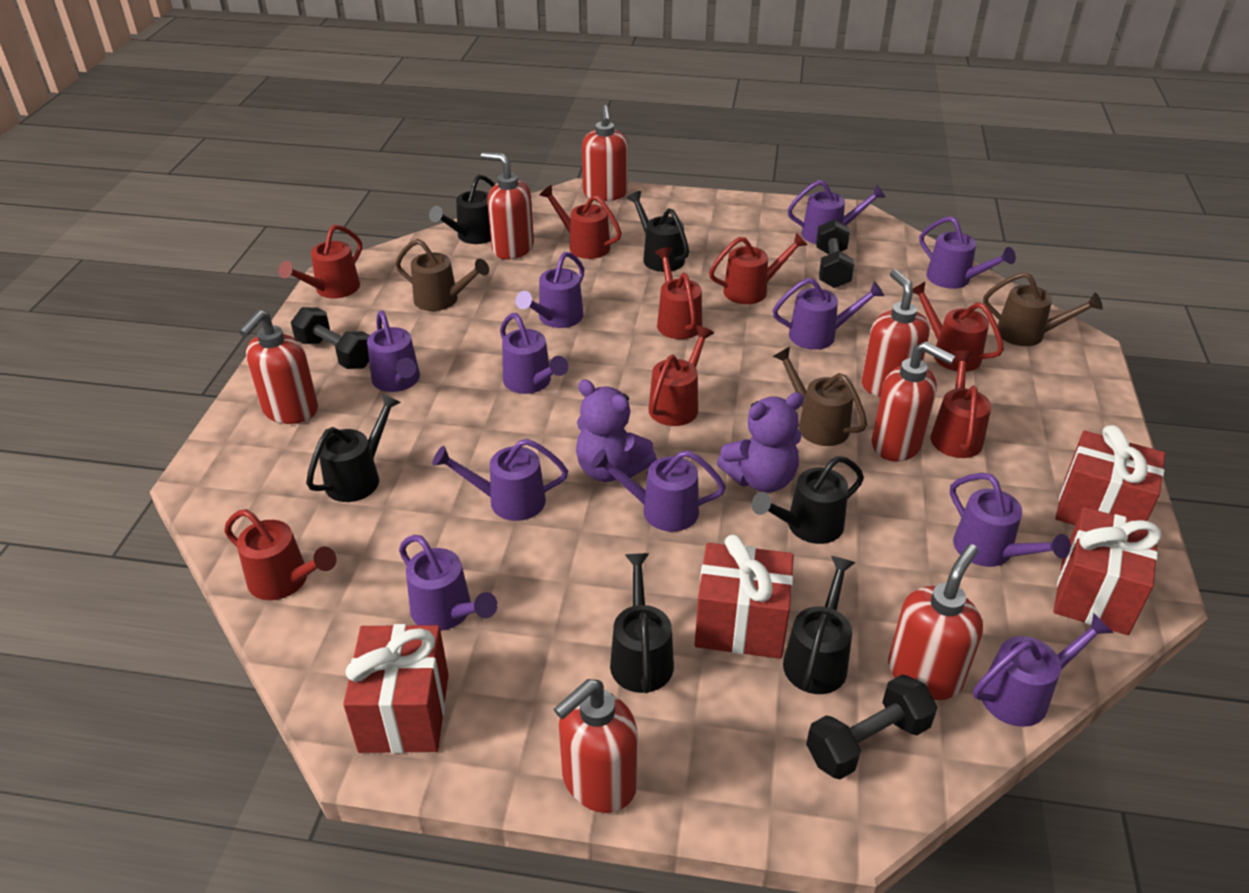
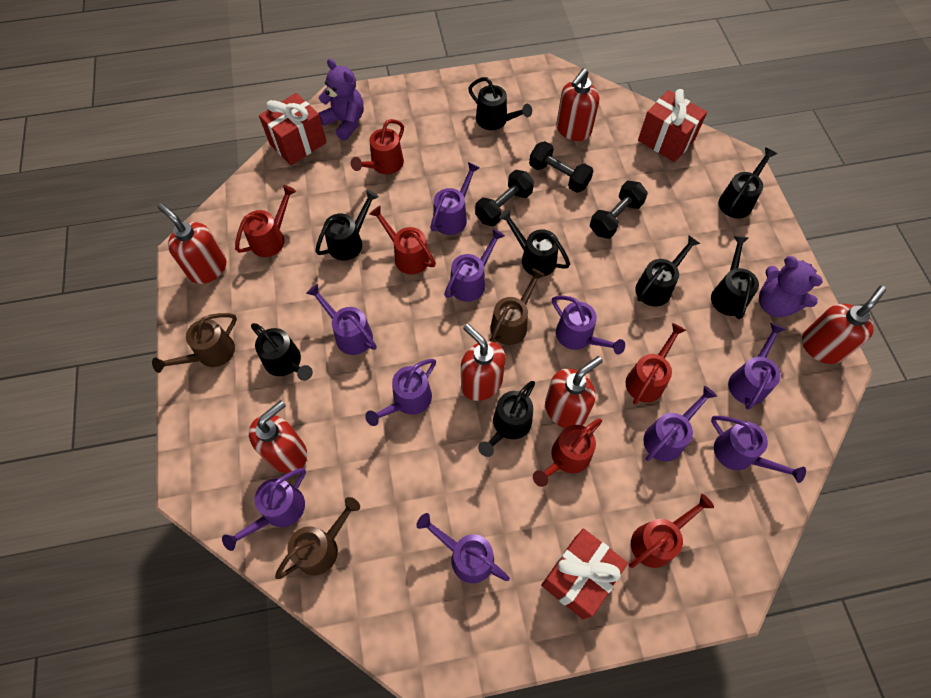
black watering can: [306,394,401,502] [429,175,495,244] [610,553,674,693] [627,191,689,272] [751,456,864,544] [783,556,855,694] = 6 -> [251,323,313,381] [315,190,379,261] [468,77,532,130] [478,381,535,457] [499,209,570,276] [635,235,700,306] [711,236,759,319] [718,147,777,219] = 8
purple watering can: [367,311,420,392] [399,535,498,631] [432,439,568,521] [500,313,568,394] [516,252,585,328] [591,449,726,532] [773,278,884,350] [788,180,886,244] [920,216,1016,289] [950,473,1071,567] [973,613,1113,727] = 11 -> [222,468,306,551] [306,284,376,355] [365,359,436,426] [416,513,510,583] [430,162,480,235] [444,229,505,302] [552,296,625,355] [643,386,717,461] [711,416,806,483] [728,323,785,410] = 10
red gift: [343,624,449,754] [695,534,794,659] [1054,507,1162,635] [1056,425,1165,525] = 4 -> [259,93,327,165] [541,528,628,619] [638,89,707,162] = 3
red soap dispenser: [239,310,318,424] [481,152,534,260] [554,679,638,813] [582,105,628,201] [861,269,930,397] [872,341,955,462] [888,544,983,700] = 7 -> [158,203,226,284] [249,400,307,473] [461,324,506,401] [545,356,603,428] [556,68,599,141] [802,286,886,364] = 6
red watering can: [224,509,337,600] [279,225,362,298] [540,185,622,259] [649,326,714,426] [655,247,702,339] [709,232,807,304] [913,282,1004,372] [930,350,991,458] = 8 -> [235,185,296,257] [351,119,404,174] [370,206,436,274] [533,418,602,487] [626,323,686,405] [629,494,714,568] = 6

